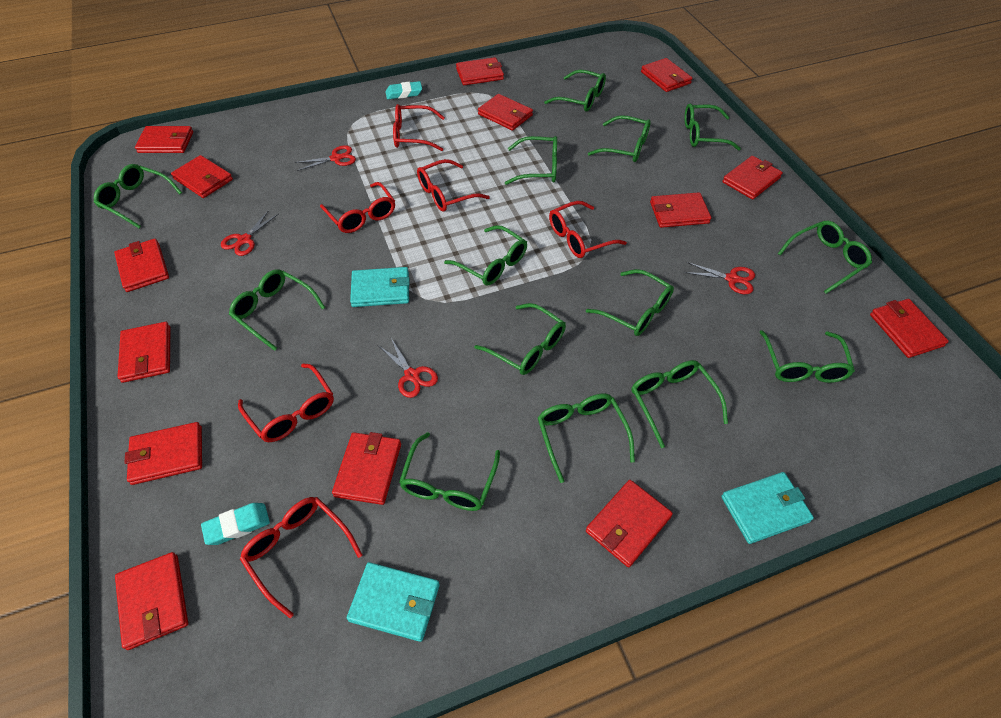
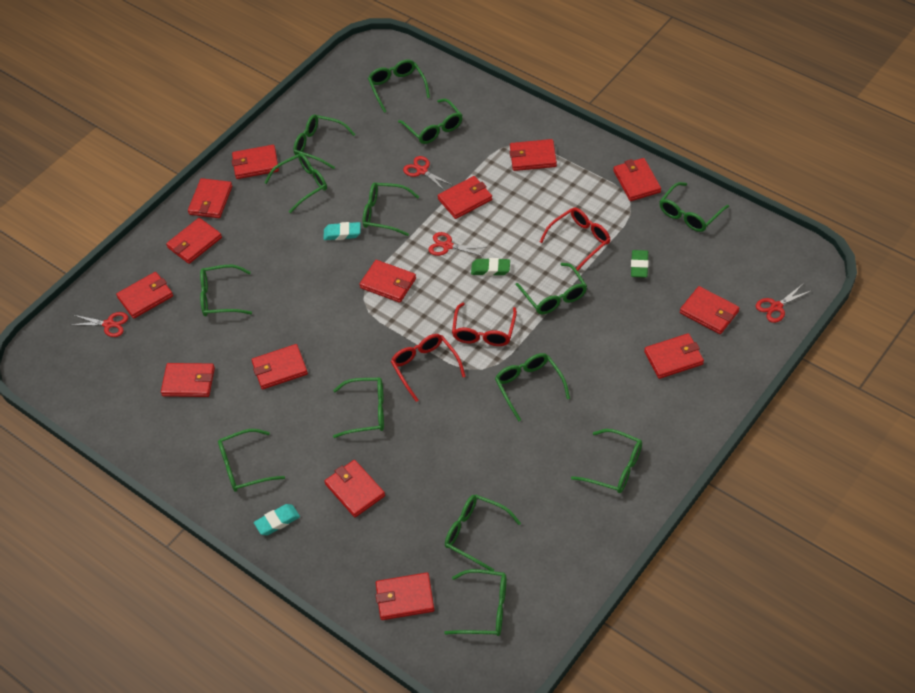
green eraser: none = 0 -> [471,258,510,276] [631,250,649,278] = 2
red glasses: [238,364,334,442] [240,497,362,618] [320,182,395,233] [393,104,445,151] [417,159,490,212] [549,201,627,258] = 6 -> [391,334,466,402] [452,303,517,346] [540,207,611,271] = 3
turquoise wallet: [347,562,440,642] [350,267,410,307] [721,472,814,544] = 3 -> none = 0

